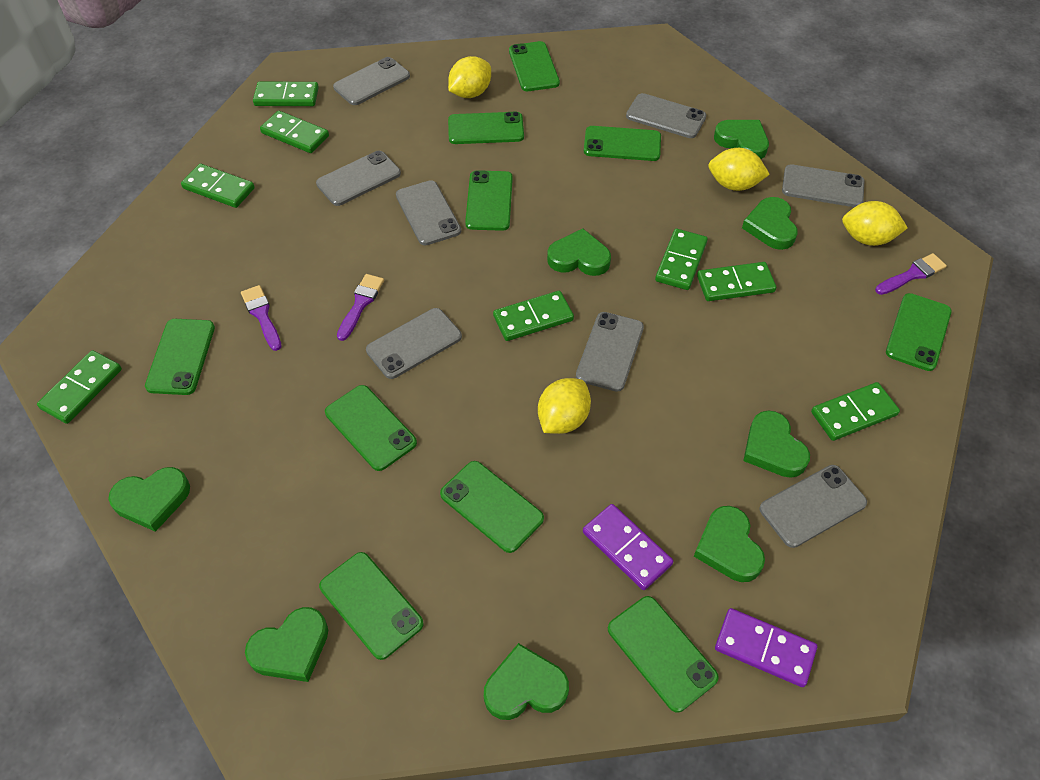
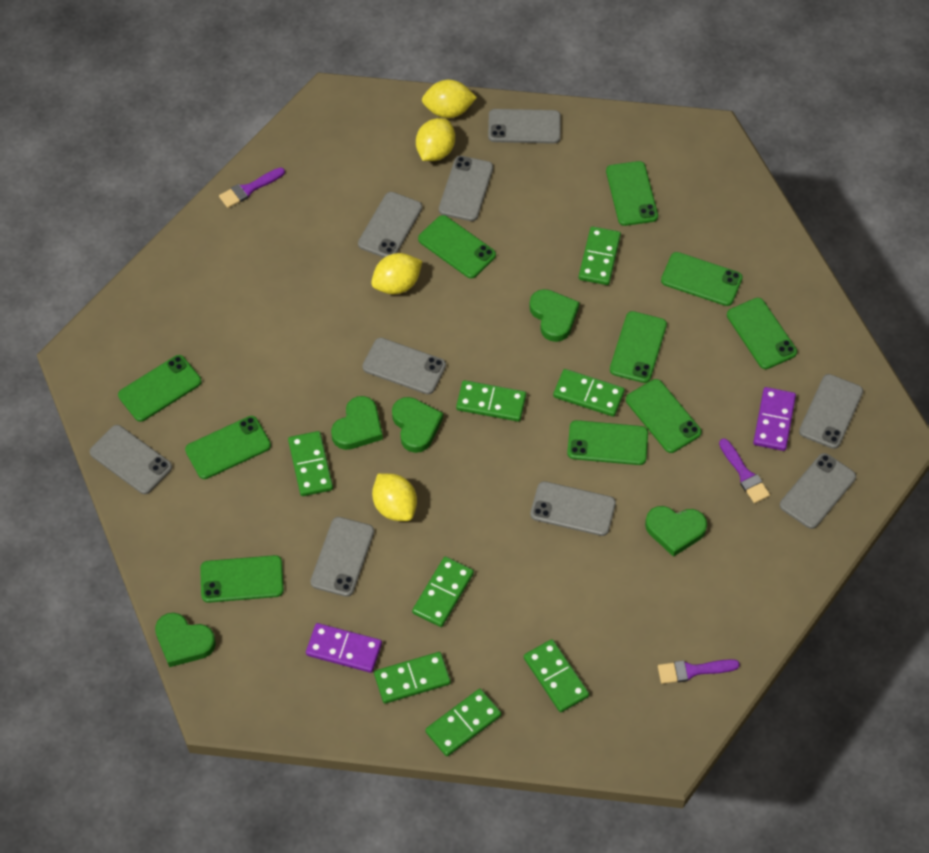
green heart: [108,467,190,532] [245,607,328,682] [484,643,569,720] [547,229,611,276] [694,506,765,582] [714,120,769,159] [742,197,798,250] [743,411,810,478] = 8 -> [155,613,216,667] [331,396,383,450] [392,397,443,453] [529,289,580,342] [645,506,707,557] = 5
grey phone: [316,151,401,206] [333,57,410,105] [366,308,462,379] [396,180,461,246] [576,312,644,392] [626,93,706,138] [759,465,867,548] [782,164,865,207] = 8 -> [90,425,172,494] [310,517,374,597] [358,192,422,258] [362,338,446,394] [439,156,493,221] [488,109,561,144] [530,481,616,536] [780,453,856,529] [799,374,863,449] = 9

